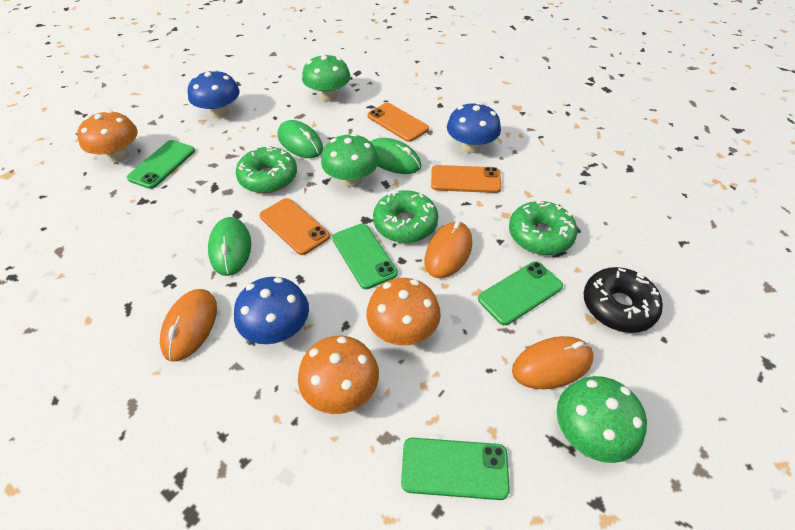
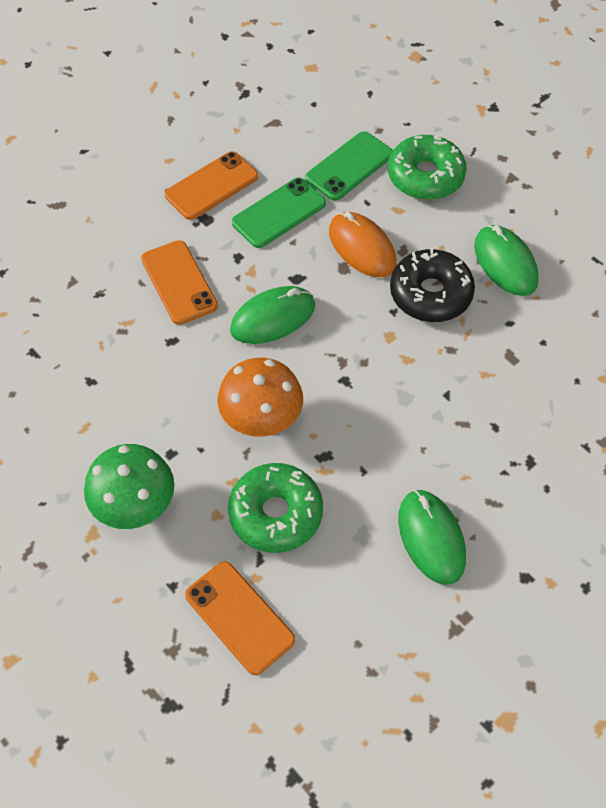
blue mushroom: [188,69,240,118] [234,277,309,344] [447,102,501,153] = 3 -> none = 0
green donut: [236,145,297,193] [373,190,438,243] [509,199,577,255] = 3 -> [228,463,323,553] [388,135,467,200] = 2
green mushroom: [302,54,351,101] [321,133,379,187] [557,376,647,463] = 3 -> [84,444,174,529] = 1
green phone: [127,140,195,189] [332,224,398,289] [401,438,510,500] [478,261,563,325] = 4 -> [232,178,326,248] [305,131,393,201] = 2
orange mouse: [160,289,217,362] [425,221,472,278] [512,336,594,389] = 3 -> [329,212,396,277] = 1
orange mushroom: [77,110,138,162] [298,336,379,414] [366,278,441,345] = 3 -> [217,358,303,437] = 1

